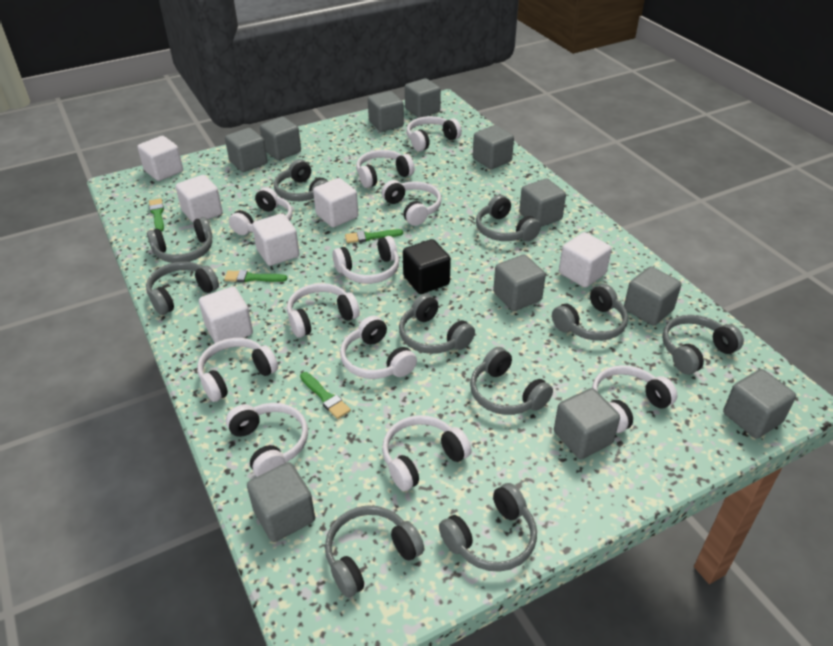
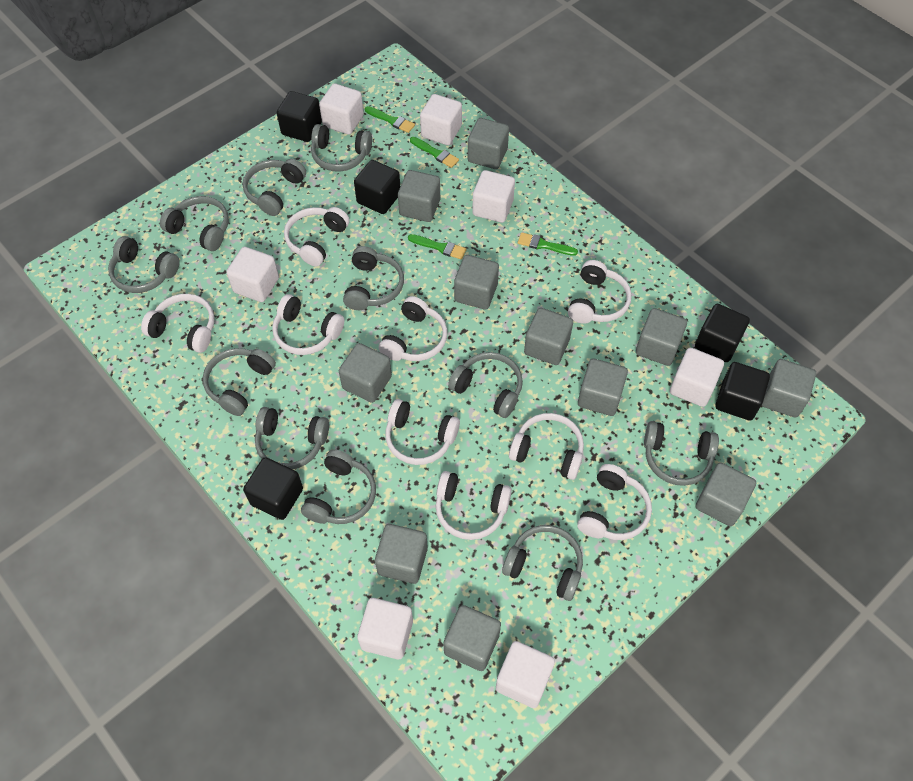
black cube: [403,239,451,294] = 1 -> [243,457,303,520] [277,91,322,142] [354,160,400,214] [695,304,750,362] [716,362,770,421] = 5
grey headphones: [146,261,219,315] [147,217,212,263] [274,159,329,201] [325,505,424,598] [399,294,475,354] [439,483,537,572] [470,347,553,415] [476,195,541,241] [552,284,628,341] [662,315,744,374] = 10 -> [108,236,180,293] [160,196,229,251] [203,348,276,416] [243,159,306,216] [255,407,329,469] [301,449,376,524] [311,124,372,172] [343,246,404,310] [448,352,523,418] [502,525,583,601] [644,421,719,486] = 11
white cube: [137,136,183,181] [175,175,223,223] [199,286,253,343] [252,213,300,266] [313,178,358,227] [559,232,612,288] = 6 -> [226,247,279,302] [319,83,364,135] [357,598,413,659] [420,94,462,145] [472,170,515,223] [496,641,555,708] [670,348,724,407] = 7
white headphones: [197,338,278,402] [226,403,308,477] [229,187,293,235] [287,283,360,338] [332,236,399,284] [340,316,417,379] [356,150,414,188] [382,180,442,226] [382,415,471,491] [406,116,462,152] [592,365,677,433] = 11 -> [141,294,215,353] [272,294,344,355] [284,207,350,267] [379,296,447,361] [385,399,460,465] [436,471,512,540] [509,413,584,480] [568,260,632,324] [577,464,652,540] = 9

